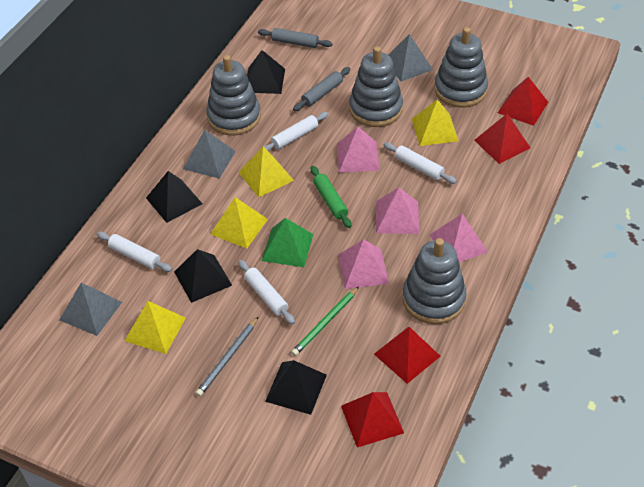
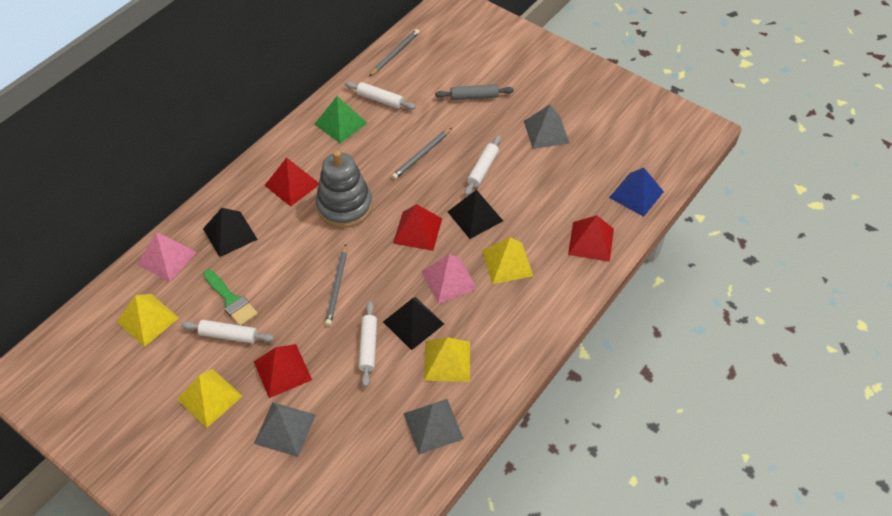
black pyramid: [146,171,202,223] [174,249,232,303] [247,50,285,94] [265,360,327,415] = 4 -> [203,208,258,257] [383,297,444,350] [448,190,503,239] = 3
blue pyramid: none = 0 -> [609,168,664,217] = 1
green brush: none = 0 -> [203,270,258,326] = 1
green pencil: [291,287,359,356] = 1 -> none = 0
green rolling pin: [311,166,351,228] = 1 -> none = 0
grey pencil: [196,317,258,397] = 1 -> [325,244,347,326] [369,29,419,76] [392,128,452,179] = 3
grey rolling pin: [258,28,333,48] [293,67,350,111] = 2 -> [435,84,514,100] = 1
grey stacking toy: [206,55,261,136] [349,46,403,127] [402,238,466,324] [434,27,488,108] = 4 -> [316,150,373,228] = 1
pink pyramid: [337,127,380,173] [338,239,389,289] [376,187,419,234] [430,214,488,262] = 4 -> [137,233,197,282] [421,255,477,304] = 2

